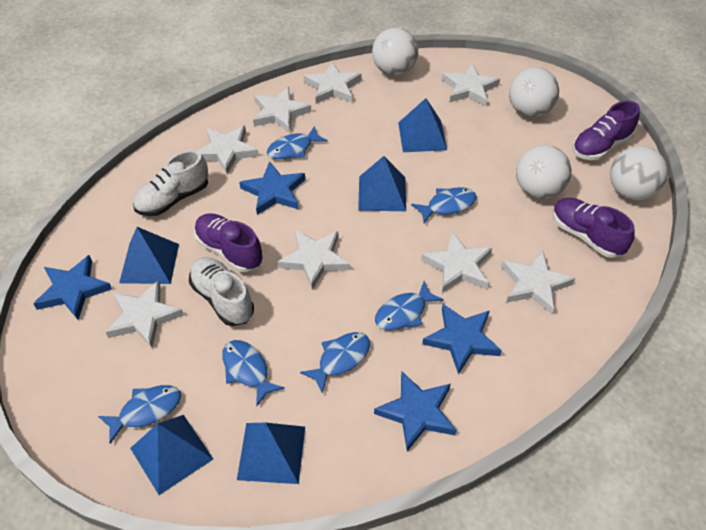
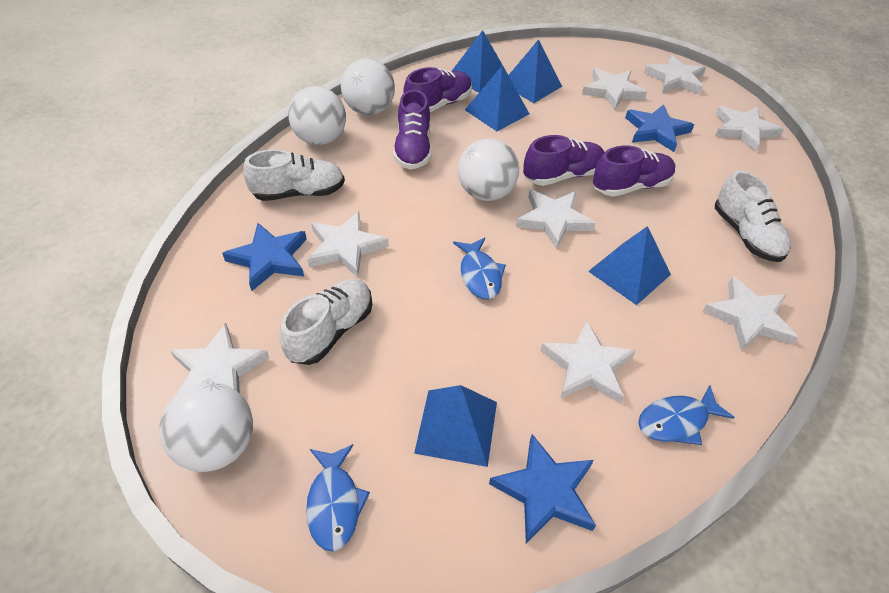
blue fish: [98,385,181,444] [222,340,285,406] [267,126,328,159] [300,332,370,394] [375,281,444,330] [411,187,477,223] = 6 -> [306,444,370,551] [453,238,506,299] [638,385,735,445] = 3
blue star: [33,255,112,320] [239,161,305,215] [374,372,457,451] [422,304,502,375] = 4 -> [222,223,307,291] [489,434,596,543] [625,104,694,152] = 3
purple shoe: [194,213,263,272] [553,198,635,258] [573,101,640,160] = 3 -> [393,89,432,169] [403,67,472,112] [523,135,604,186] [593,145,676,197] = 4
white shoe: [133,150,208,216] [189,257,254,326] = 2 -> [243,149,345,201] [279,279,372,365] [715,170,791,262] = 3

